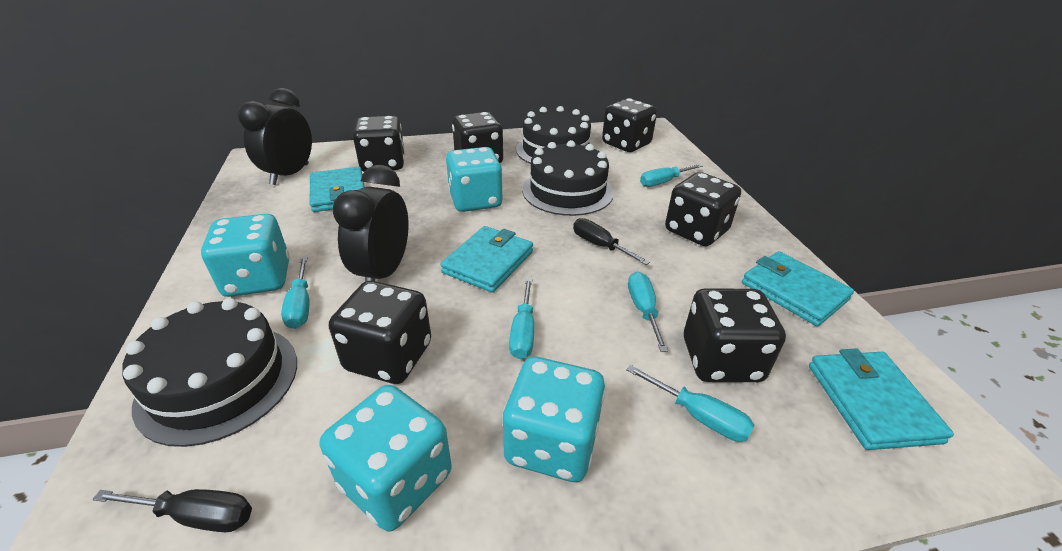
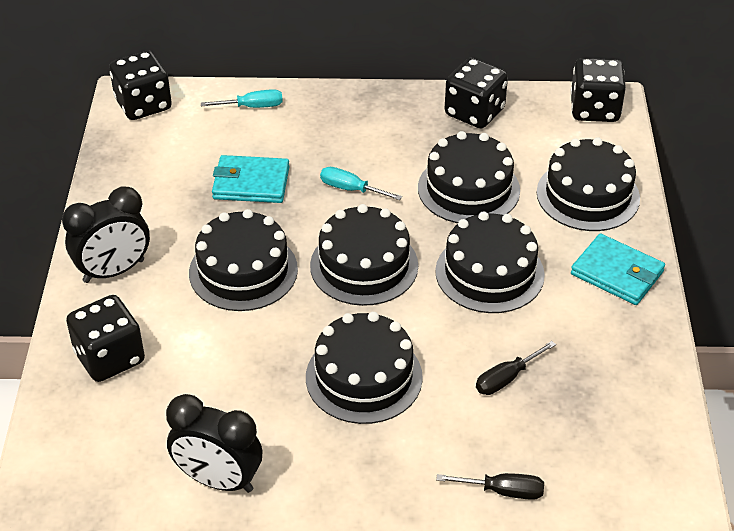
black cake: [122,298,297,447] [516,106,595,164] [522,140,614,216] = 3 -> [189,209,298,311] [306,312,423,424] [310,204,418,306] [418,131,520,223] [435,211,545,313] [537,137,640,231] = 6
black dice: [329,281,431,384] [353,116,405,172] [452,112,503,163] [602,98,657,152] [665,172,741,246] [684,288,786,382] = 6 -> [66,295,145,382] [109,51,172,120] [445,57,508,129] [570,58,626,122] = 4
turquoise dice: [201,214,289,297] [320,385,452,531] [446,147,503,212] [503,357,605,482] = 4 -> none = 0
turquoise screwdriver: [281,257,309,329] [509,278,534,359] [626,365,754,442] [628,272,668,352] [640,164,703,187] = 5 -> [201,89,283,108] [320,167,402,200] = 2
turquoise wallet: [309,167,364,212] [441,226,533,293] [742,251,854,326] [809,348,954,450] = 4 -> [212,155,289,203] [571,234,665,305] = 2

